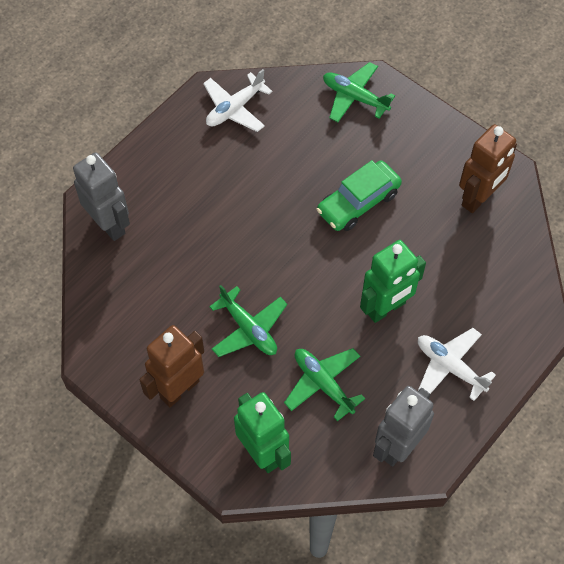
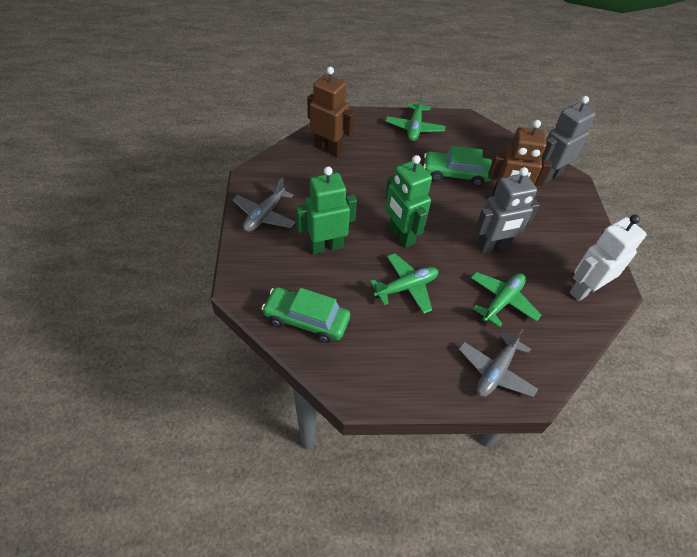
green car: [317,160,402,231] = 1 -> [261,287,350,343] [423,146,492,186] = 2
grey plane: none = 0 -> [233,177,295,232] [459,329,538,397] = 2
white plane: [203,69,273,132] [418,328,496,401] = 2 -> none = 0
white robot: none = 0 -> [569,215,647,301] = 1

